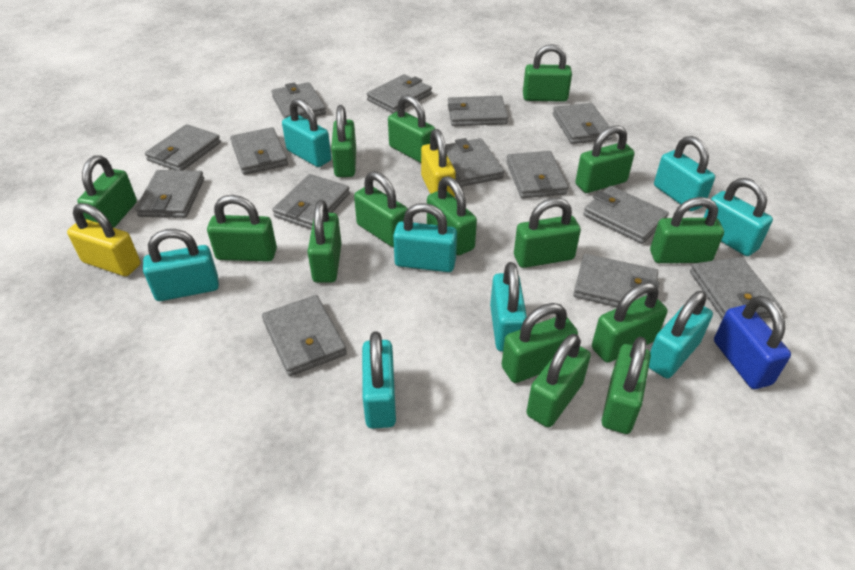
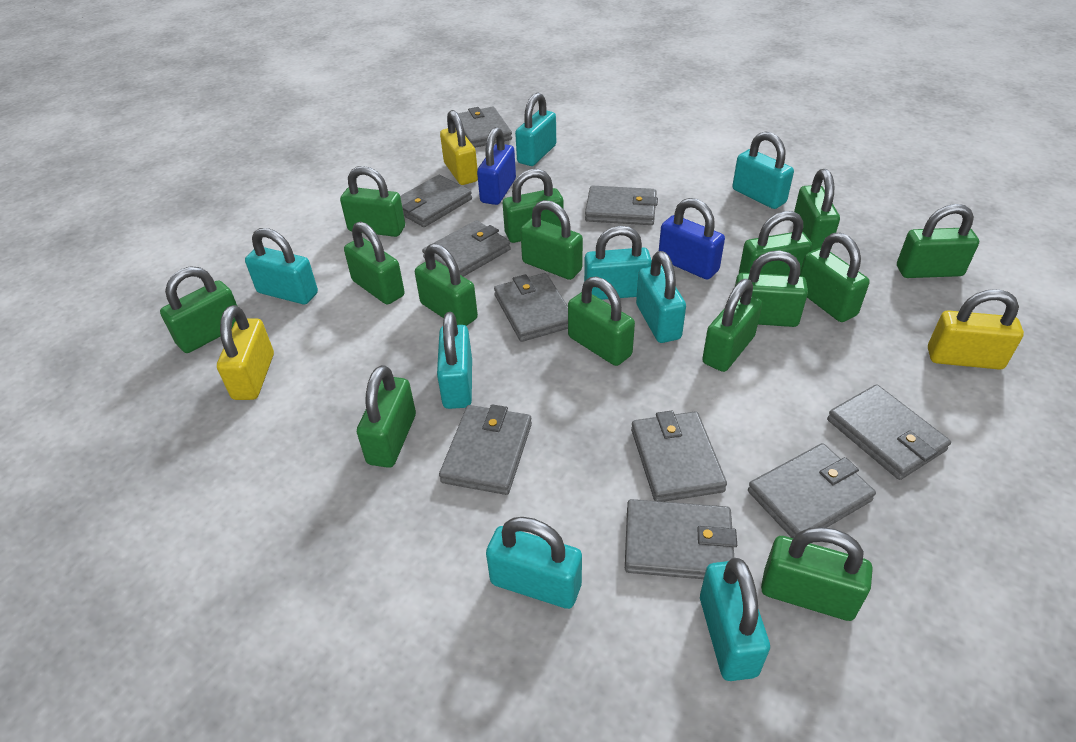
blue padlock: [714,296,791,389] = 1 -> [477,127,516,205] [659,198,725,280] = 2
grey wallet: [135,170,204,218] [145,124,221,170] [230,127,288,175] [262,295,347,376] [271,82,326,119] [272,174,350,230] [367,74,432,113] [446,138,504,187] [448,96,508,126] [506,151,568,198] [553,103,613,144] [573,254,659,307] [583,186,669,244] [690,257,782,319] = 14 -> [400,175,472,227] [422,220,511,277] [439,404,532,495] [458,106,512,148] [494,273,568,342] [585,186,658,225] [625,499,737,579] [631,411,727,502] [748,443,876,538] [827,384,951,480] = 10
yellow padlock: [67,203,141,276] [421,129,456,198] = 2 -> [217,305,274,400] [440,110,478,185] [928,289,1024,370] = 3

